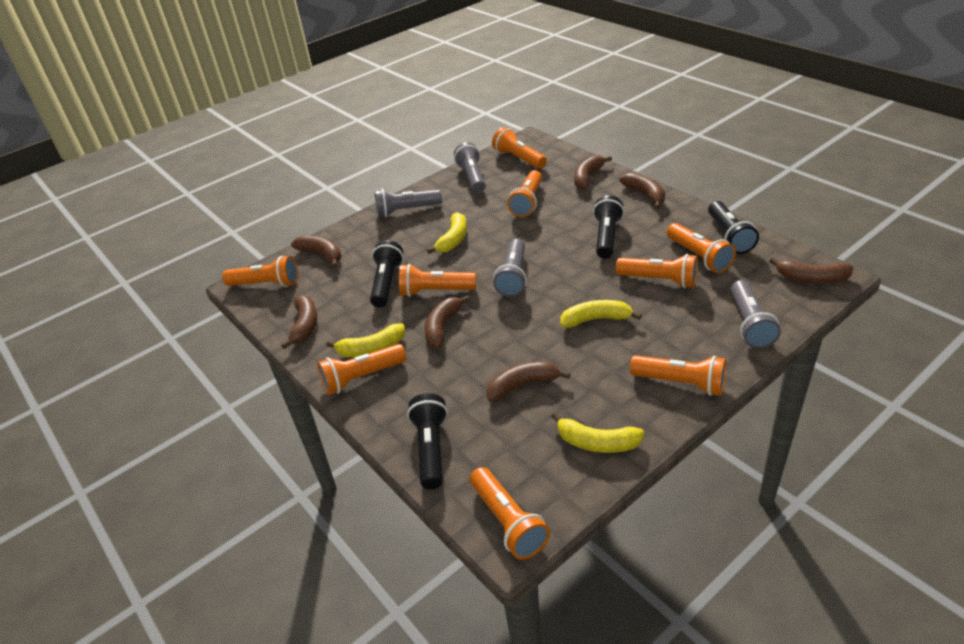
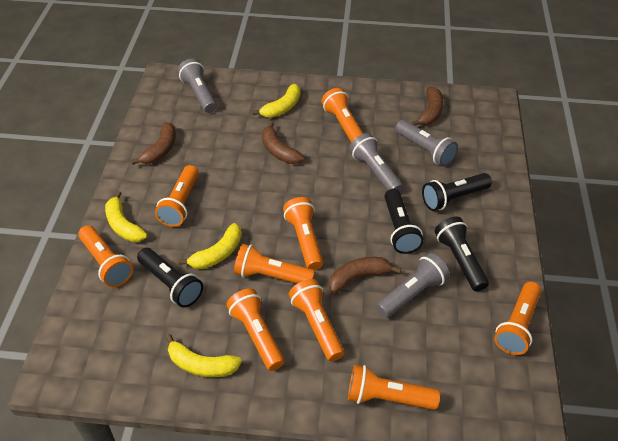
brown banana: [281,295,317,349] [291,236,341,267] [425,295,471,348] [486,362,570,402] [574,155,612,190] [619,173,665,209] [769,257,853,284] = 7 -> [131,122,176,165] [262,121,304,164] [329,257,401,293] [412,87,443,126] = 4

